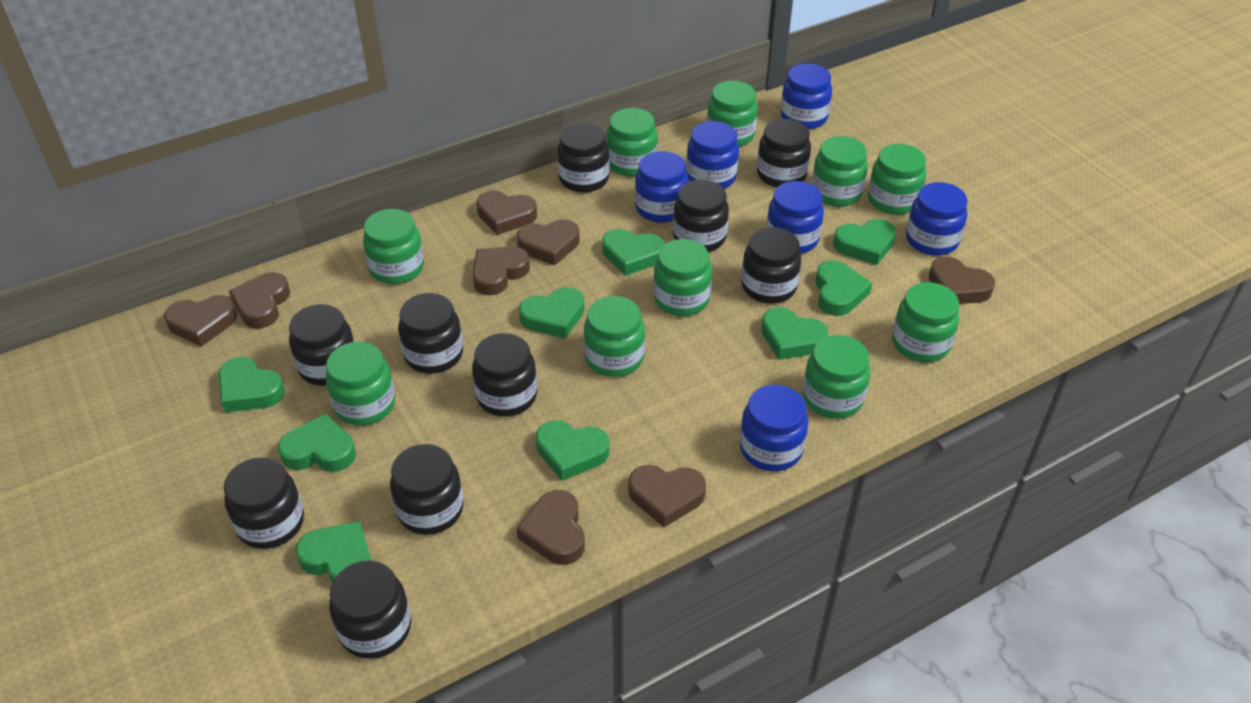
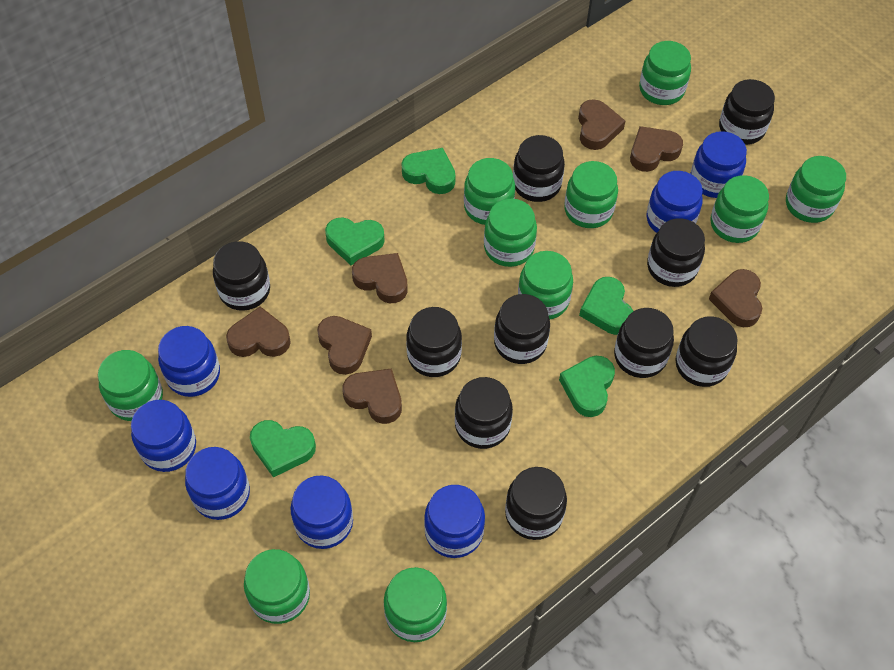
blue jar: [635,151,689,223] [686,121,739,189] [740,385,808,471] [766,181,824,254] [781,64,832,129] [906,182,967,256] = 6 -> [131,400,196,472] [158,326,220,397] [185,447,250,520] [290,475,353,549] [424,485,485,558] [646,171,703,233] [690,131,747,198] = 7
brown heart: [164,295,237,346] [229,272,290,328] [472,246,530,295] [476,191,537,235] [516,490,585,565] [517,219,579,266] [629,465,706,527] [929,257,995,304] = 8 -> [226,306,291,357] [317,316,372,375] [342,368,402,424] [352,253,408,303] [578,99,625,150] [630,126,683,172] [709,269,762,327] = 7
green heart: [219,357,285,413] [278,413,356,472] [295,521,371,583] [519,287,585,338] [536,420,609,481] [602,229,665,276] [761,307,829,360] [815,260,872,316] [833,219,896,265] = 9 -> [250,420,316,477] [325,217,385,265] [401,148,456,194] [559,356,615,417] [579,277,633,335] = 5

